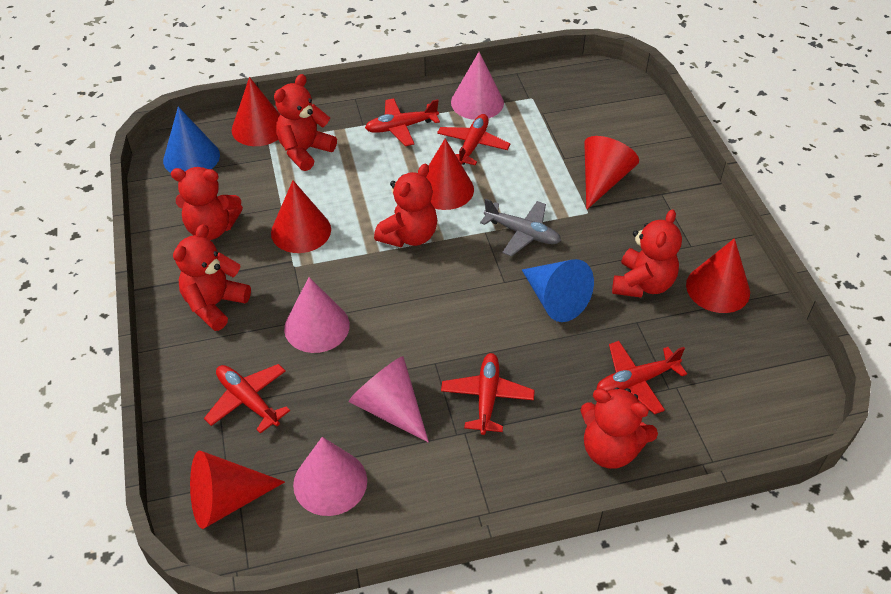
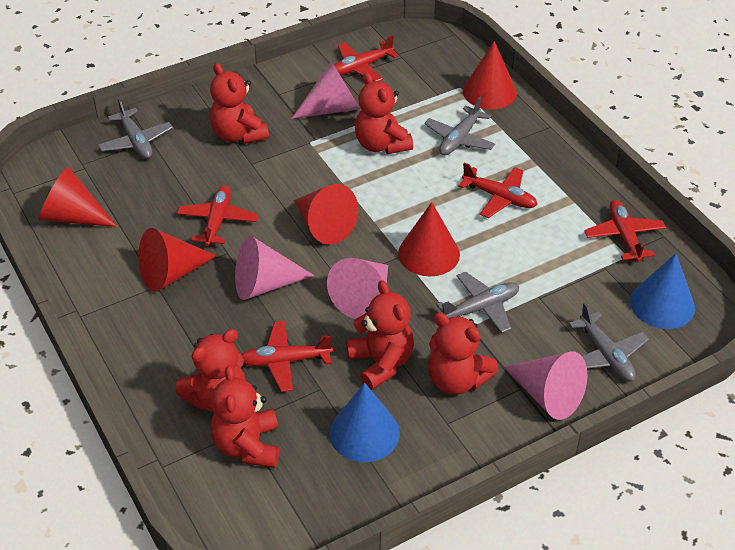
grey plane: [480,198,561,257] = 1 -> [98,98,173,159] [424,97,495,155] [436,272,519,333] [569,303,649,382] = 4
red cone: [190,451,285,529] [232,77,280,146] [271,180,331,253] [426,138,474,210] [584,136,639,210] [686,238,750,313] = 6 -> [39,167,117,227] [138,228,217,292] [294,184,358,244] [398,202,460,276] [463,41,517,109] = 5

